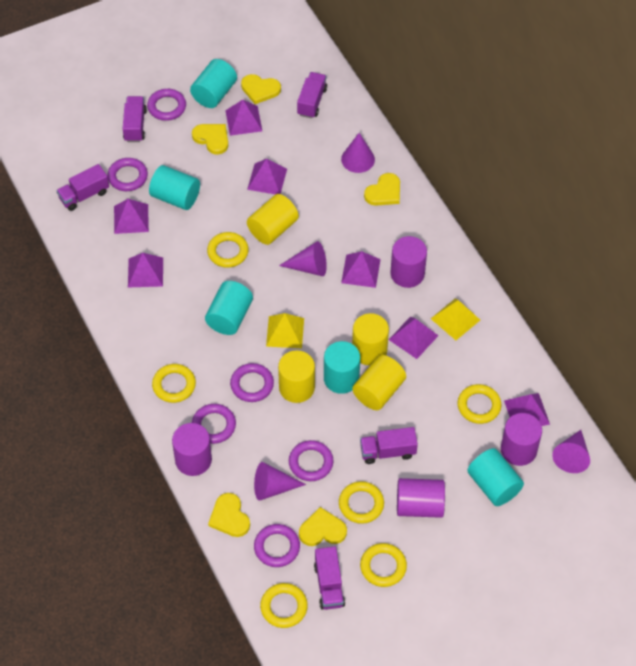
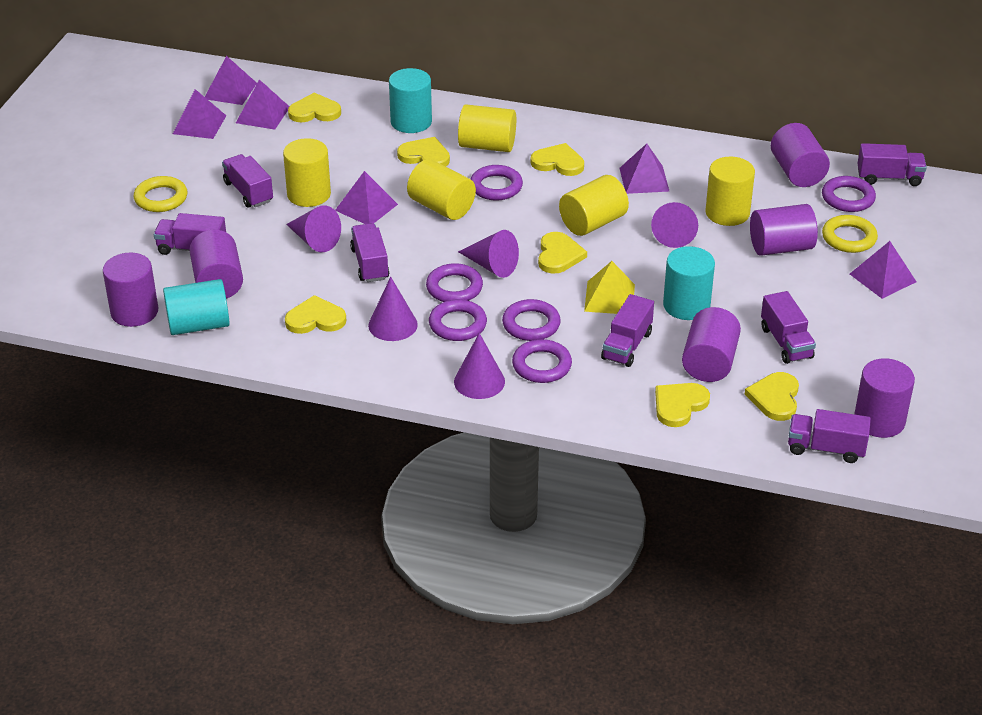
purple cone: [254,462,306,501] [279,241,327,276] [341,133,375,173] [552,430,590,473] = 4 -> [286,205,341,252] [368,277,418,341] [454,333,505,399] [458,230,519,278] [651,202,698,248] = 5
purple cylinder: [172,423,212,476] [391,236,427,288] [397,478,445,518] [501,413,542,466] = 4 -> [103,253,158,327] [189,230,243,299] [682,307,741,382] [750,204,818,256] [771,123,830,187] [854,358,915,438] = 6
purple pyramid: [114,199,149,234] [128,253,163,287] [225,100,262,136] [247,159,287,194] [341,251,381,288] [389,317,439,359] [504,393,550,426] = 7 -> [173,89,226,139] [205,56,257,105] [236,79,289,130] [335,171,398,224] [620,144,670,194] [850,241,916,299] = 6
purple truck: [56,164,109,211] [123,96,147,142] [297,72,327,118] [314,546,345,610] [360,427,418,464] = 5 -> [154,213,226,255] [222,154,273,208] [350,223,389,282] [601,294,654,367] [761,291,816,364] [788,409,871,463] [858,143,927,186] = 7
turquoise cylinder: [149,165,200,210] [190,59,237,108] [205,281,253,335] [324,341,360,394] [467,448,524,506] = 5 -> [163,279,230,335] [389,68,432,133] [663,246,715,320] = 3
yellow cylinder: [247,194,299,245] [278,350,315,403] [352,313,389,366] [352,355,406,410] = 4 -> [283,138,331,207] [407,159,476,220] [458,104,516,152] [559,175,629,236] [705,157,755,226] = 5
yellow heart: [192,124,228,155] [208,493,250,537] [241,74,281,104] [299,507,347,546] [364,173,400,206] = 5 -> [285,295,346,334] [288,93,341,122] [397,137,450,167] [531,143,584,176] [538,232,587,274] [655,383,710,427] [744,372,799,421] = 7
yellow pyramid: [266,313,304,348] [431,298,480,340] = 2 -> [584,261,635,314] = 1
yellow ring: [152,364,196,403] [207,232,249,268] [260,583,308,628] [339,481,384,524] [360,543,407,587] [458,384,501,424] = 6 -> [134,176,187,212] [822,215,878,253] = 2

